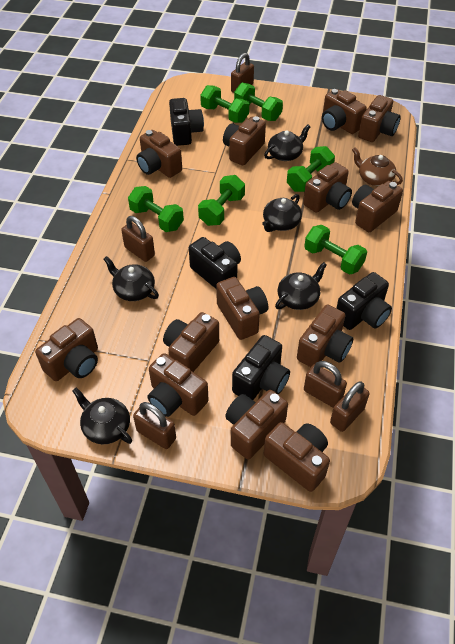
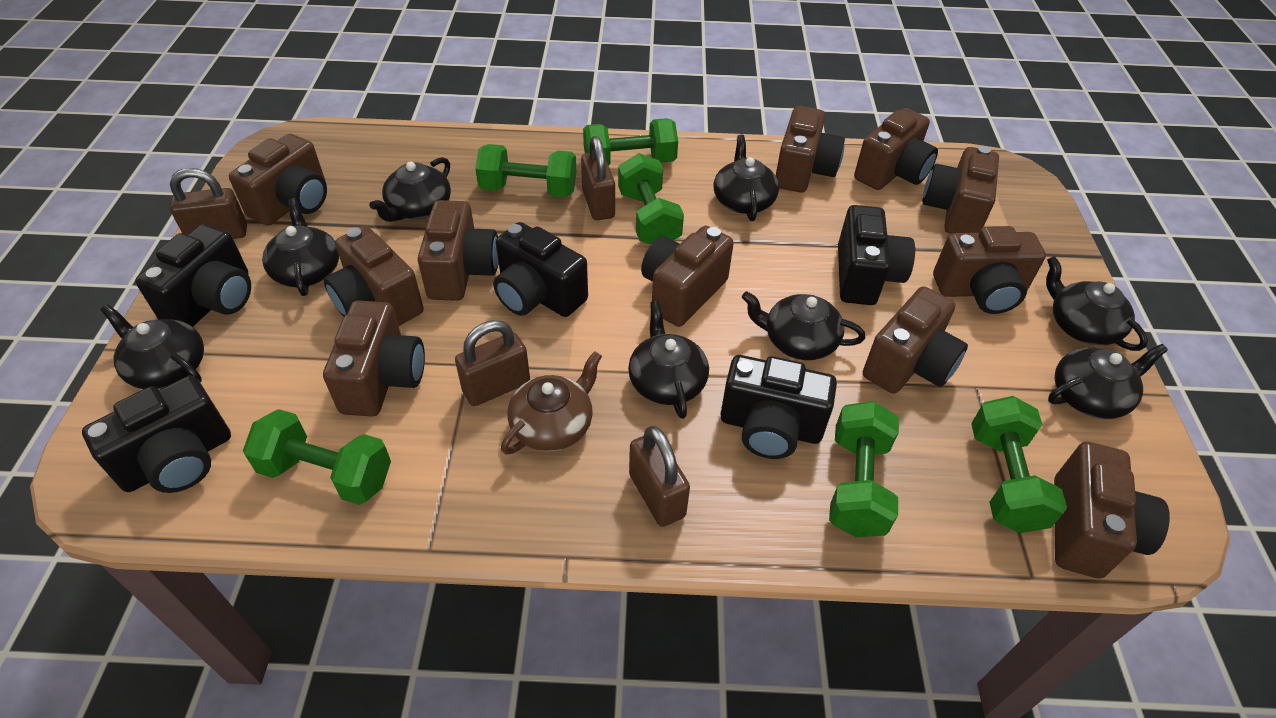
black camera: [169,98,204,146] [189,237,241,289] [232,335,290,400] [337,272,392,330] = 4 -> [82,376,231,493] [135,224,251,327] [493,222,588,317] [720,355,837,459] [838,205,915,305] = 5
black teapot: [72,388,132,444] [104,256,159,301] [262,194,302,232] [264,125,310,161] [275,262,327,310] = 5 -> [101,304,204,389] [262,198,339,296] [369,157,451,222] [628,301,709,419] [714,135,779,221] [742,291,865,360] [1046,256,1148,351] [1048,344,1168,419] = 8
brown camera: [35,318,98,381] [136,130,182,178] [148,353,208,417] [163,312,219,372] [216,277,268,340] [223,116,266,165] [225,390,288,459] [264,422,330,492] [297,304,353,367] [303,162,352,213] [322,89,367,134] [352,181,403,232] [358,95,401,142] = 13 -> [229,134,327,225] [323,300,425,417] [324,226,424,326] [418,200,499,301] [641,226,734,327] [776,106,845,193] [854,108,938,190] [863,286,968,394] [923,146,999,234] [933,226,1046,314] [1054,442,1170,578] = 11
brown padlock: [121,216,155,262] [133,402,176,449] [231,53,254,93] [304,361,347,408] [330,381,370,432] = 5 -> [169,168,247,239] [455,320,530,406] [581,136,615,220] [629,426,690,527] = 4

